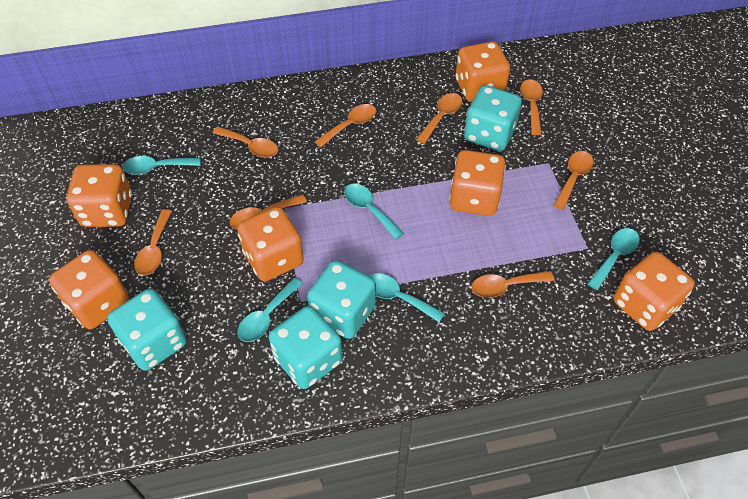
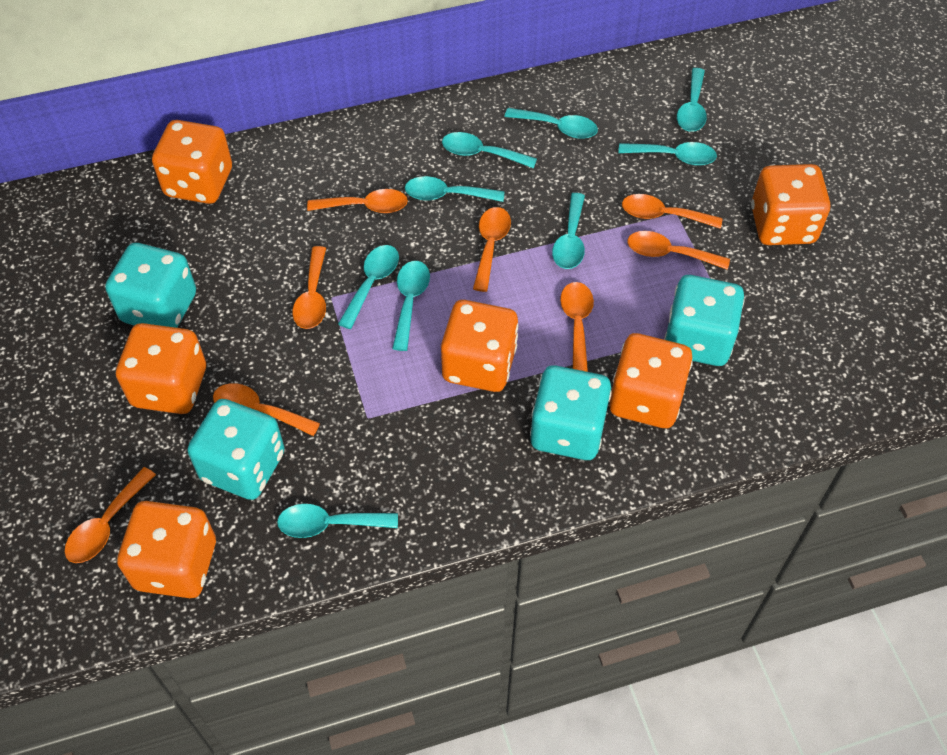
turquoise spoon: [122,156,201,175] [237,278,303,342] [344,183,404,240] [369,273,445,322] [588,228,640,290] = 5 -> [277,504,398,538] [338,245,399,329] [392,261,430,351] [405,176,504,202] [442,132,537,168] [504,108,598,139] [552,193,585,269] [618,142,717,166] [677,68,707,132] = 9

